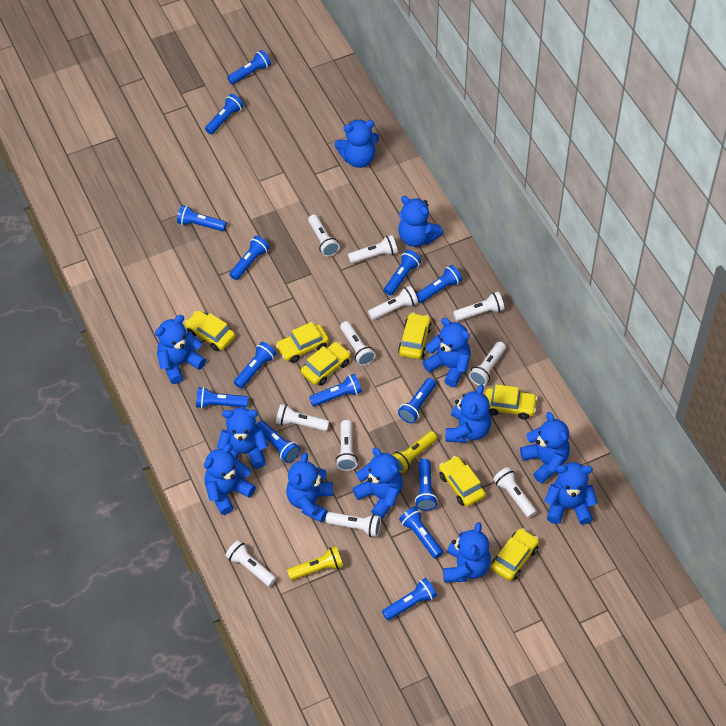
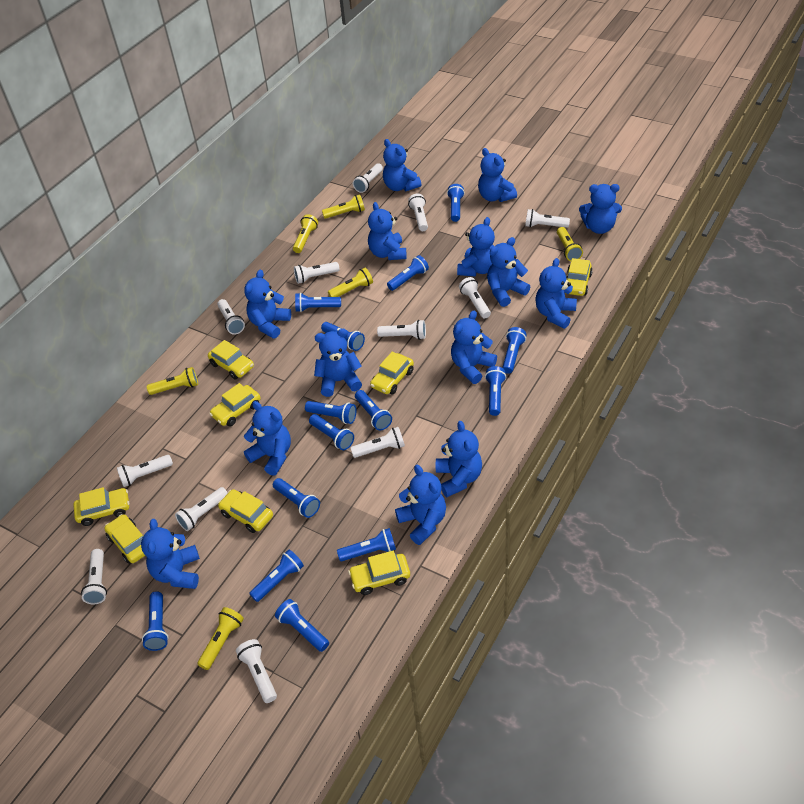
blue teddy bear: [155,315,206,384] [204,444,256,515] [217,407,268,469] [286,453,333,523] [334,120,379,168] [353,448,403,519] [398,196,443,247] [423,318,471,387] [443,522,491,582] [446,384,491,443] [520,412,570,483] [545,462,598,525] = 12 -> [141,519,200,589] [244,270,291,339] [244,401,291,476] [314,329,362,397] [368,202,407,260] [383,139,422,191] [395,465,446,545] [436,421,482,497] [451,311,497,384] [457,217,495,277] [478,148,517,202] [487,237,530,307] [535,258,577,329] [579,184,622,234] = 14
white flashlight: [225,540,276,587] [276,404,330,431] [308,214,340,257] [325,512,381,537] [336,420,358,471] [340,321,376,366] [348,235,398,263] [368,286,418,320] [453,292,505,321] [469,341,506,386] [493,467,537,518] = 11 -> [81,549,107,604] [117,455,173,487] [175,487,228,531] [217,299,245,335] [236,639,277,703] [294,262,340,284] [351,427,405,458] [353,163,383,193] [377,320,426,340] [408,193,428,231] [459,277,491,318] [525,209,570,228] = 12
yellow car: [185,310,235,351] [276,322,329,363] [301,342,351,386] [398,313,432,359] [439,456,485,507] [485,385,537,420] [491,528,539,581] = 7 -> [73,487,130,526] [104,514,145,564] [208,340,254,379] [209,383,261,427] [218,489,273,533] [348,551,410,595] [370,352,414,394] [567,258,593,296] = 8
yellow flashlight: [287,546,343,580] [393,431,437,473] = 2 -> [147,367,198,395] [197,607,244,670] [293,214,318,253] [322,194,365,219] [328,268,373,297] [557,227,583,261] = 6

